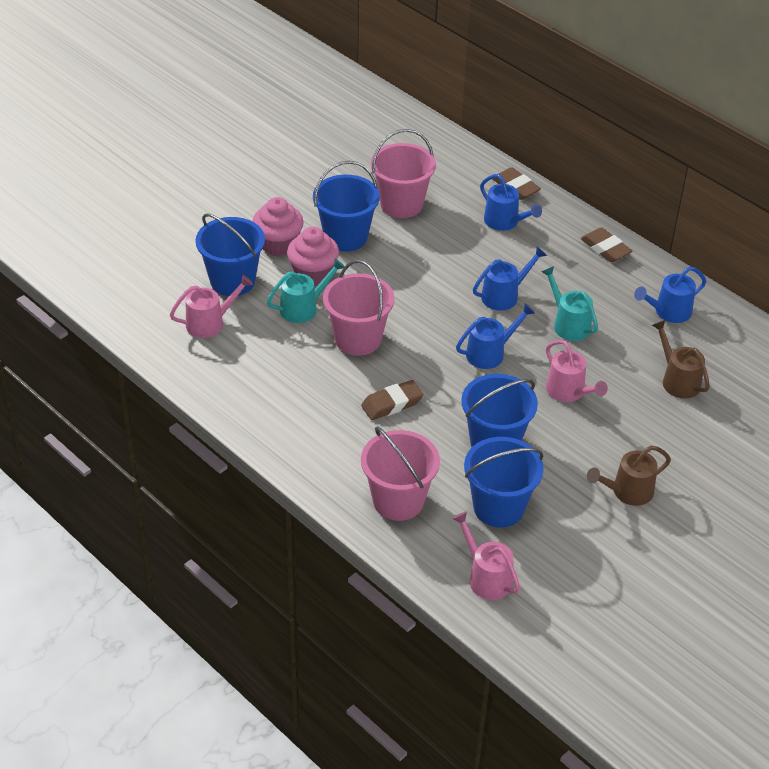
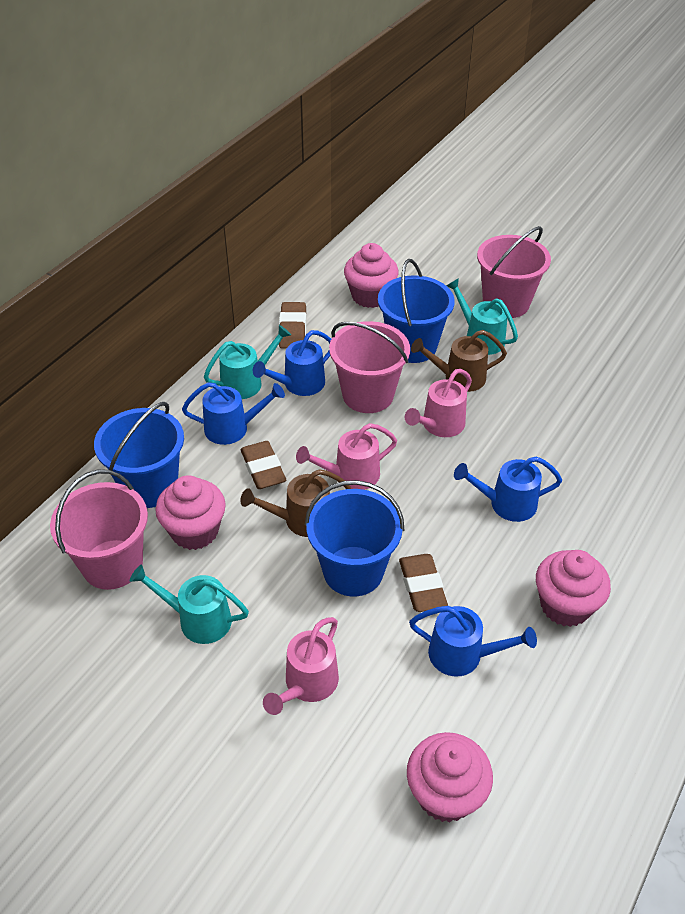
blue bucket: [196,214,265,296] [313,161,380,252] [461,374,538,447] [464,437,544,527] = 4 -> [94,402,184,508] [305,480,404,597] [378,259,455,363] = 3
pink cupcake: [252,197,304,256] [287,227,339,286] = 2 -> [155,475,226,550] [344,243,398,308] [407,732,493,822] [536,550,611,627] = 4
turquoise watering can: [267,258,345,323] [541,266,598,341] = 2 -> [130,565,249,644] [204,325,291,399] [446,278,518,355] = 3

